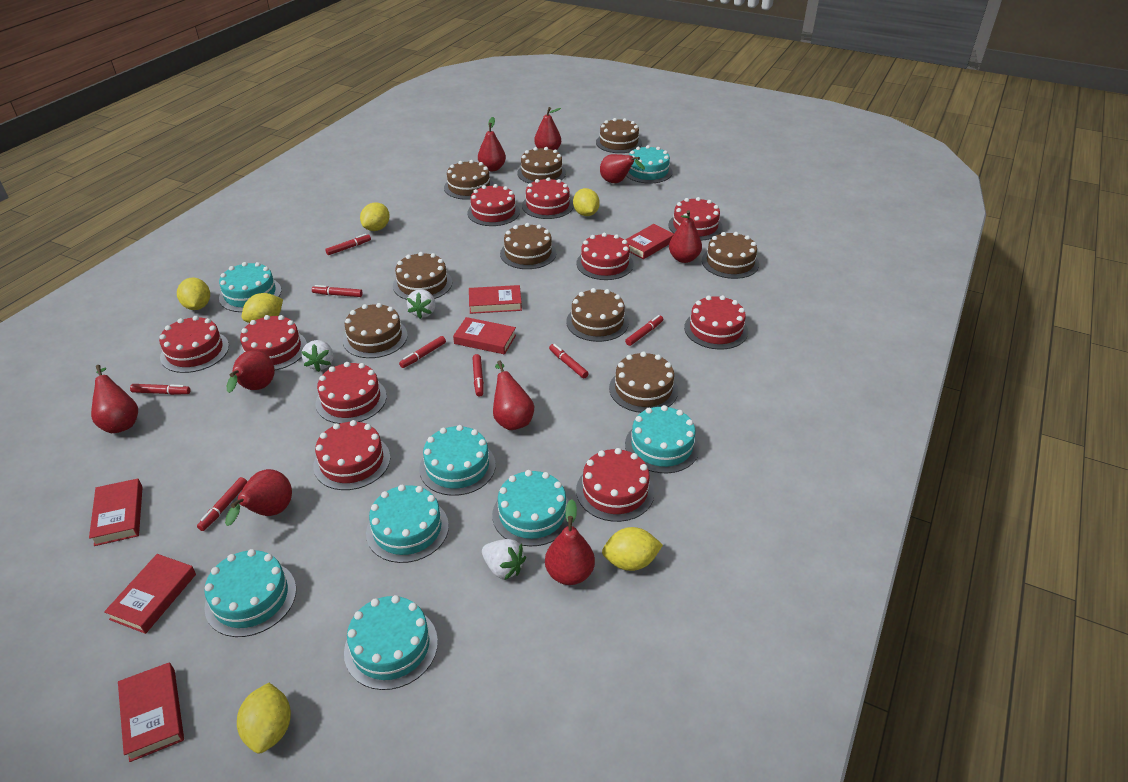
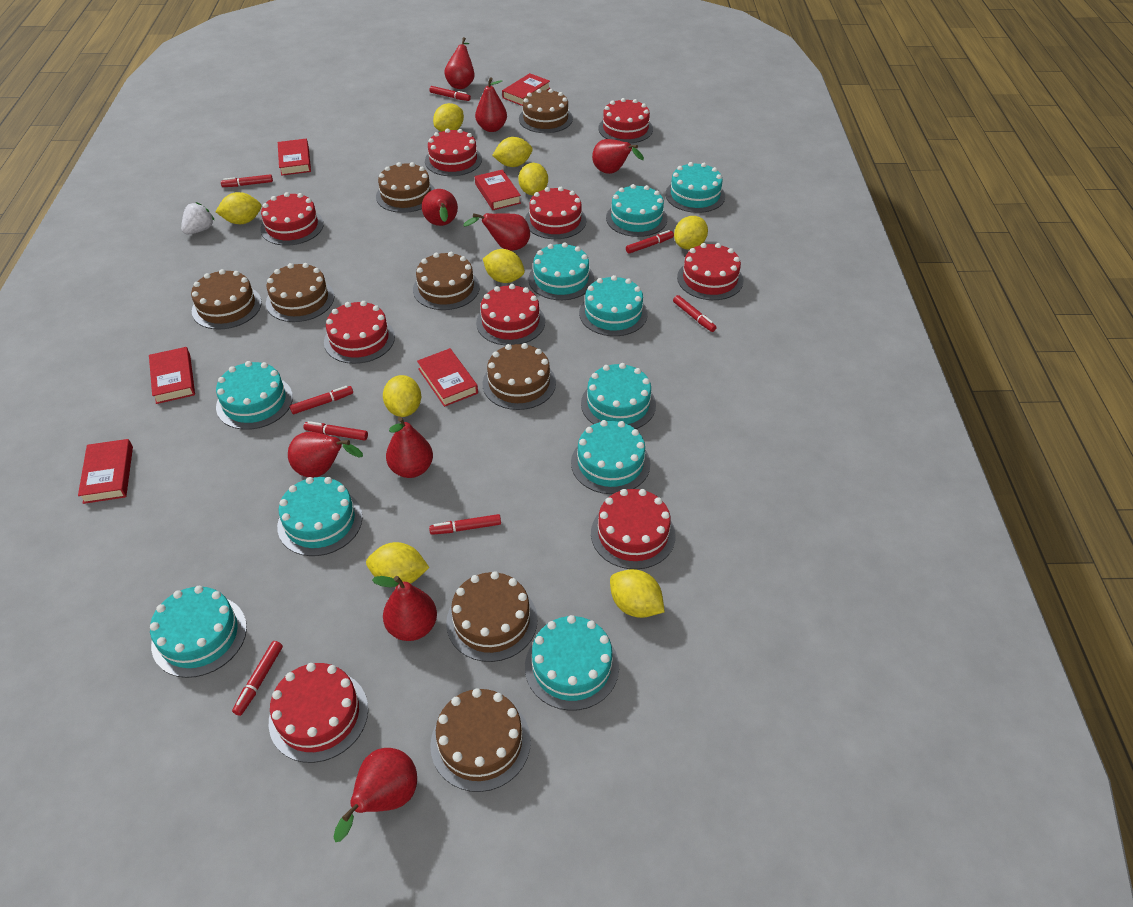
brown cake: [343,303,408,358] [393,252,452,300] [444,160,494,200] [500,223,556,269] [517,147,566,183] [566,288,629,342] [596,118,642,153] [609,352,678,413] [702,232,759,279] = 9 -> [191,269,262,329] [266,263,334,322] [376,162,435,213] [413,252,480,310] [430,688,531,792] [446,571,538,662] [483,343,556,410] [519,89,573,133] = 8
red cake: [159,316,229,373] [240,315,307,370] [313,420,390,490] [316,362,387,424] [467,184,520,226] [522,177,574,219] [576,233,634,280] [576,448,655,522] [668,197,723,241] [684,295,748,350] = 10 -> [260,192,324,246] [269,663,368,763] [324,301,395,364] [425,129,482,176] [476,284,545,346] [525,187,586,239] [591,489,675,570] [598,98,653,143] [677,243,743,300] = 9
turquoise cake: [204,549,296,637] [219,262,281,312] [344,595,438,690] [366,485,449,563] [419,425,496,496] [492,470,569,547] [625,405,699,473] [626,145,673,184] = 8 -> [150,586,247,678] [216,361,293,430] [277,477,362,556] [525,615,619,711] [528,242,594,300] [571,420,650,494] [579,275,648,336] [581,363,656,429] [606,184,667,237] [665,162,725,213] = 10
white strawberry: [301,340,333,372] [407,289,435,319] [482,539,526,580] = 3 -> [181,202,215,235] = 1
yellow lemon: [177,278,210,310] [237,683,291,753] [242,293,283,323] [360,203,390,231] [573,188,600,216] [602,527,663,571] = 6 -> [215,192,261,224] [366,542,429,584] [383,375,421,417] [433,103,464,132] [483,249,525,283] [492,137,533,167] [518,163,548,195] [610,569,665,618] [674,216,708,249] = 9

